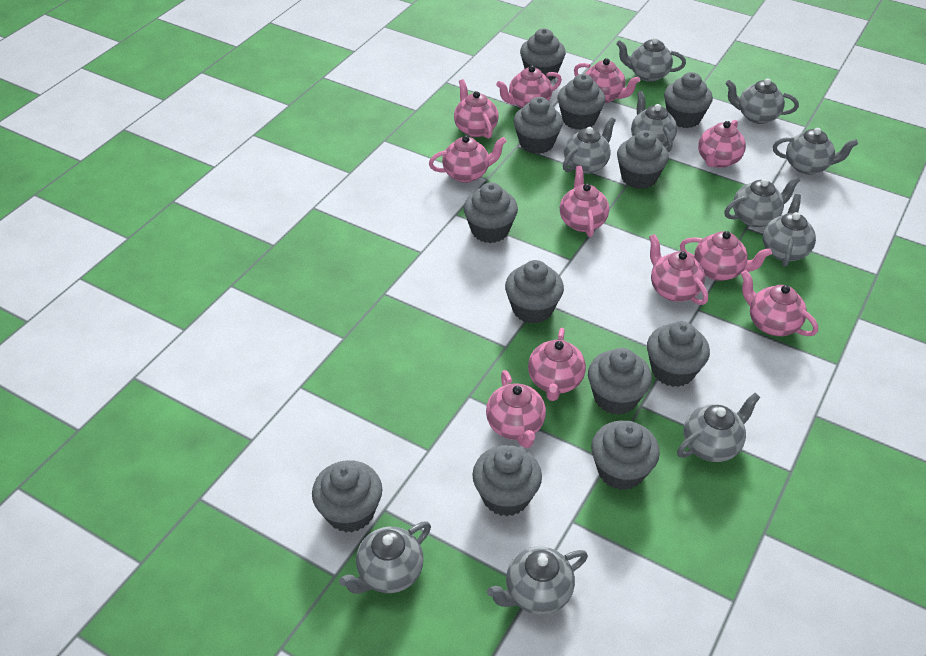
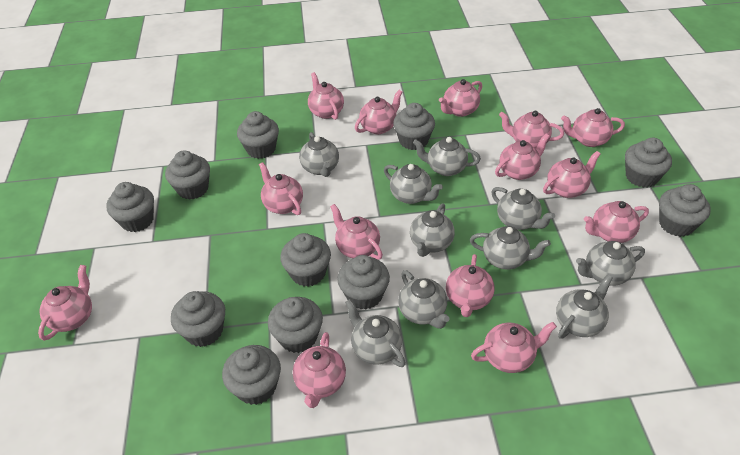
grey cupcake: [312,460,382,533] [464,182,518,243] [472,445,542,516] [505,260,564,324] [513,97,563,154] [520,28,566,80] [557,74,606,130] [588,348,652,415] [591,421,660,490] [617,130,669,189] [647,321,710,387] [664,72,713,128] = 12 -> [106,182,154,232] [165,150,210,200] [171,291,225,347] [222,345,281,405] [237,111,279,159] [268,297,323,353] [280,233,331,287] [337,255,390,310] [393,103,435,150] [625,138,672,188] [659,184,711,237] = 11
pink teapot: [429,135,506,183] [454,79,499,139] [486,370,546,448] [496,65,562,108] [528,328,586,401] [560,166,609,237] [574,58,640,103] [649,234,708,305] [680,231,772,281] [698,120,746,168] [741,270,818,336] = 11 -> [38,265,92,341] [259,162,303,215] [293,332,346,408] [308,72,344,120] [330,204,383,260] [355,90,403,134] [439,79,483,117] [446,254,495,317] [471,322,557,373] [495,134,550,180] [499,111,564,149] [543,151,601,198] [561,108,625,147] [584,201,649,243] = 14

